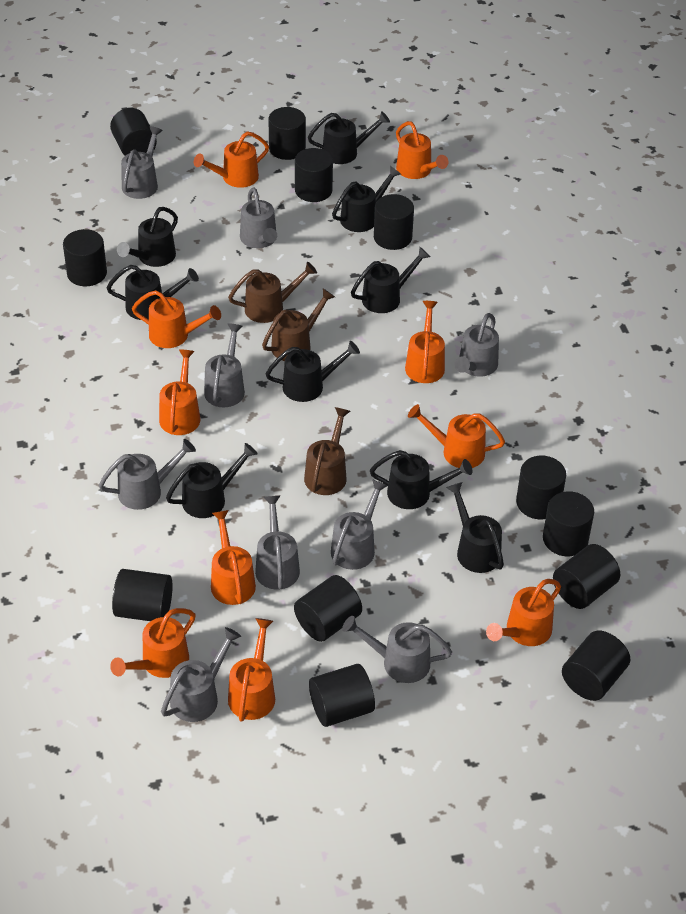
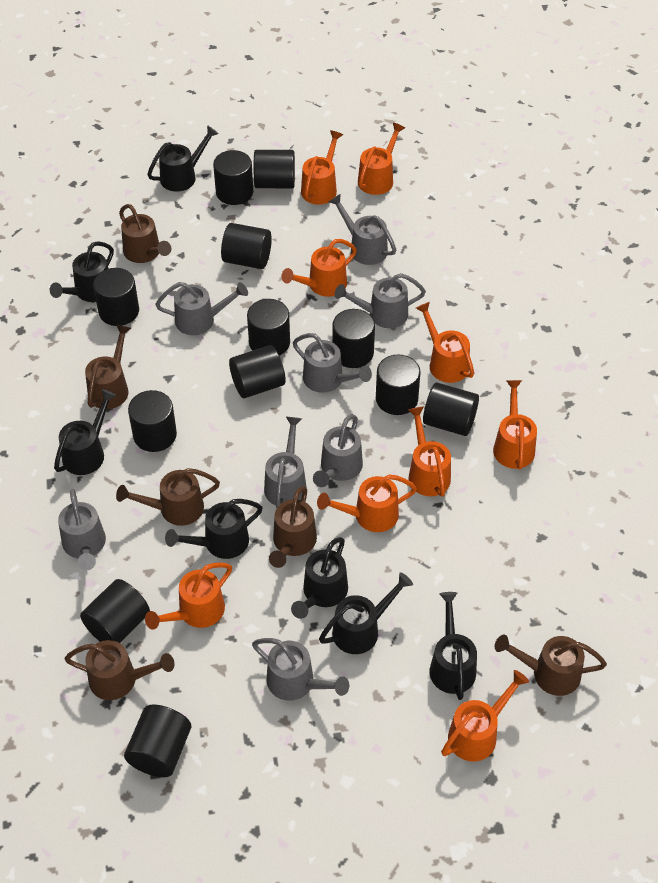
black watering can: [107,265,199,320] [117,207,178,267] [166,443,258,518] [266,341,360,402] [308,111,390,164] [332,166,401,232] [351,247,430,313] [370,450,473,509] [446,482,504,573] = 9 -> [50,241,114,302] [54,389,116,475] [147,125,219,192] [165,499,263,559] [291,537,348,619] [319,572,413,654] [429,592,477,700] = 7
brown watering can: [228,262,317,323] [262,289,335,361] [304,407,350,495] = 3 -> [64,640,174,700] [85,324,131,409] [116,468,220,526] [119,204,171,263] [269,486,317,568] [495,635,607,696] = 6
grey watering can: [99,439,196,510] [121,126,163,199] [161,627,241,722] [204,323,245,407] [240,187,277,248] [255,496,300,590] [331,479,388,570] [342,616,452,683] [454,313,499,377] = 9 -> [58,489,106,570] [155,282,248,335] [252,638,349,701] [264,417,307,508] [293,333,372,393] [313,414,363,487] [329,194,396,265] [334,273,426,328] = 8
orange watering can: [110,608,196,678] [132,290,221,348] [159,350,200,435] [194,132,269,188] [211,510,256,605] [228,618,275,721] [396,121,448,179] [405,301,445,383] [408,404,505,468] [486,579,561,646] = 10 -> [145,563,232,630] [281,239,357,297] [301,130,343,205] [317,475,417,532] [358,122,405,195] [408,406,451,497] [416,302,474,383] [441,670,529,762] [493,380,537,470] = 9

